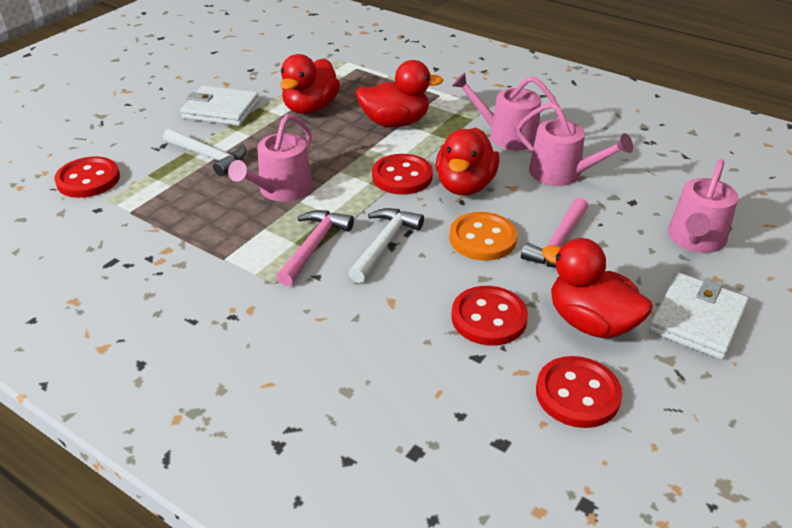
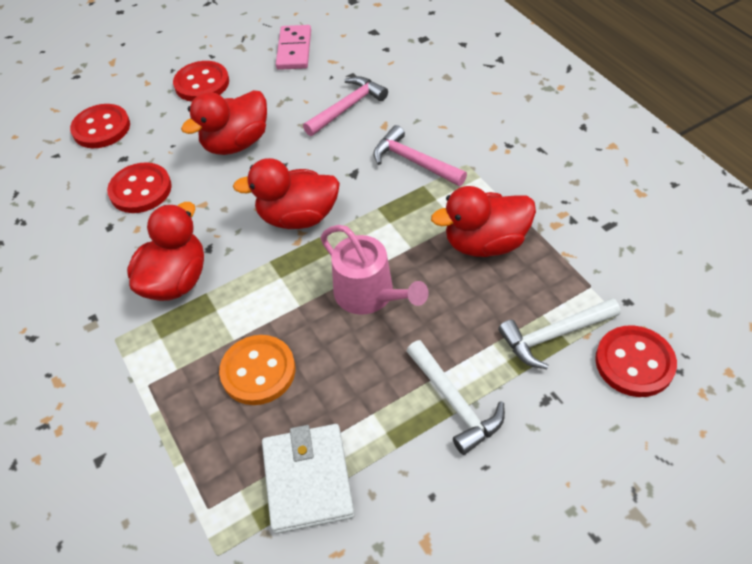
pink domino: none = 0 -> [276,25,311,70] = 1
pink watering can: [228,114,312,202] [452,73,560,150] [517,102,633,186] [668,159,738,253] = 4 -> [321,225,428,315] = 1
white wallet: [180,85,259,126] [649,273,749,360] = 2 -> [262,424,355,534] = 1

